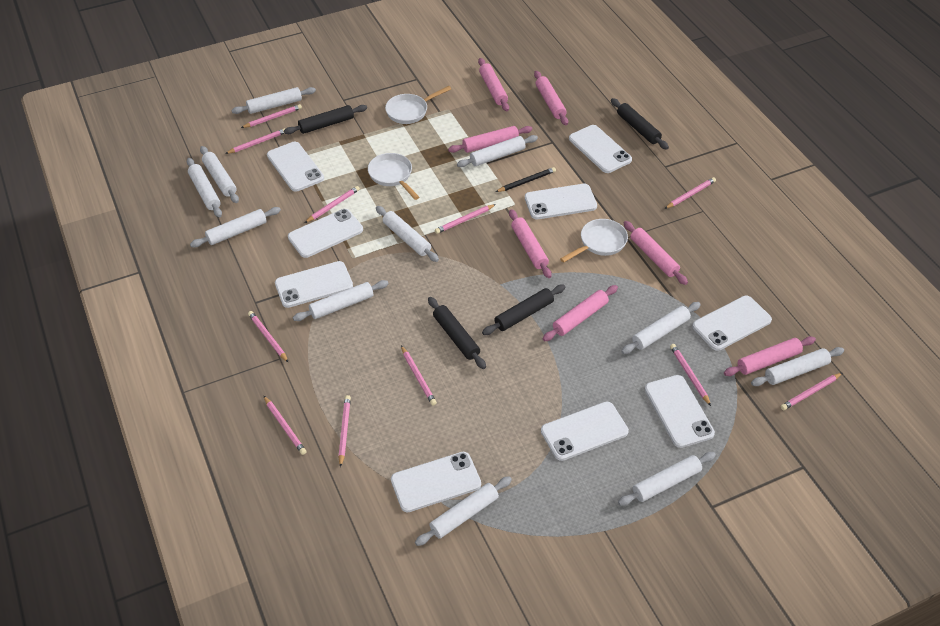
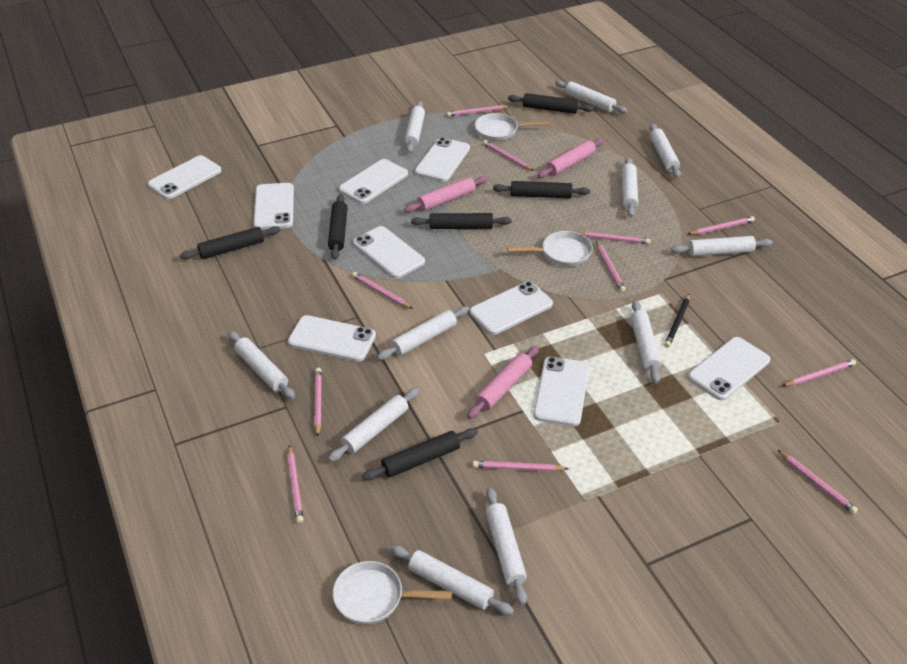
black rolling pin: [284,105,367,134] [428,297,486,369] [482,285,565,335] [611,98,669,150] = 4 -> [180,226,281,260] [328,194,348,260] [362,428,478,481] [411,213,511,229] [493,181,590,198] [508,93,594,114] = 6
pink rolling pin: [448,126,532,153] [478,58,509,111] [509,209,552,278] [534,71,568,125] [543,285,618,341] [624,221,688,285] [724,336,816,376] = 7 -> [404,176,488,213] [467,346,539,419] [538,138,604,178] = 3

